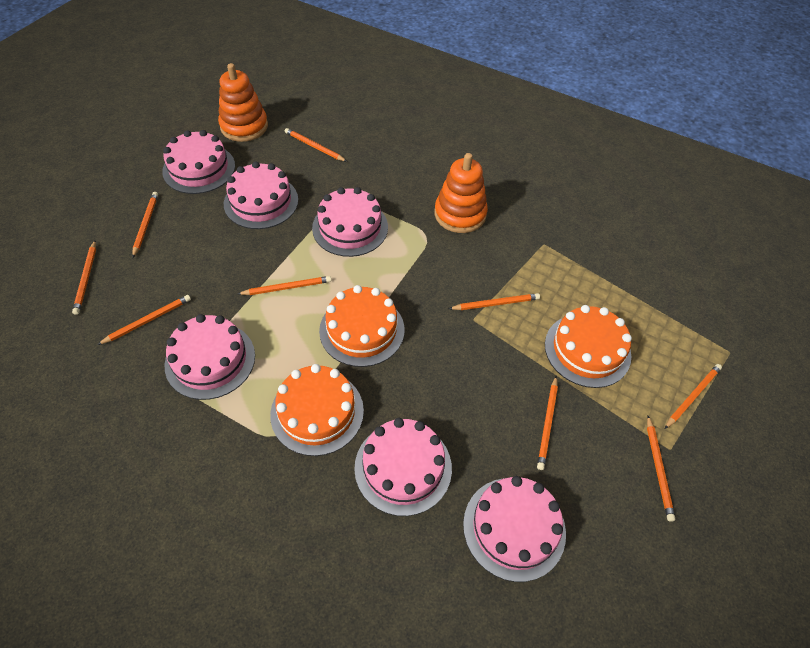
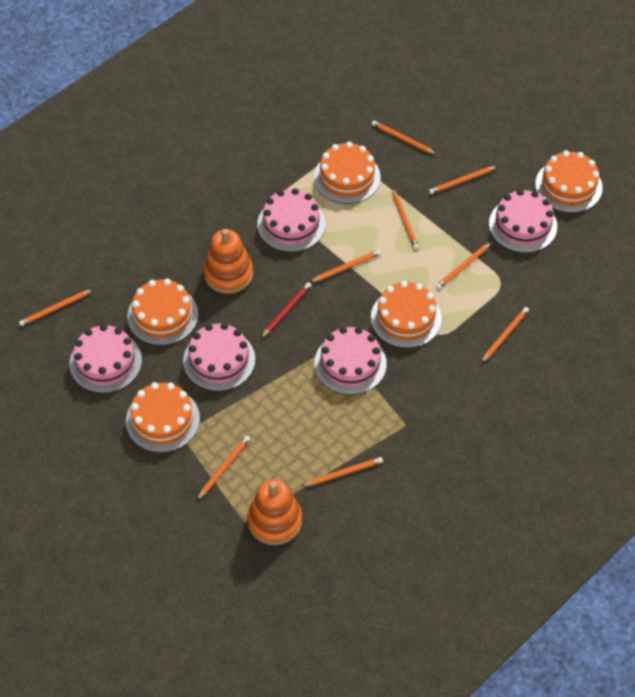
orange cake: [270,364,364,456] [319,285,404,367] [545,305,632,388] = 3 -> [126,382,200,453] [127,279,198,346] [314,142,381,204] [371,281,442,348] [535,150,603,213] = 5
pink cake: [162,130,235,194] [165,314,255,400] [224,161,298,229] [312,187,388,257] [354,418,452,516] [463,476,566,582] = 6 -> [69,324,142,393] [183,323,255,391] [257,188,326,252] [314,327,387,395] [489,189,557,253] = 5
red pencil: none = 0 -> [261,282,311,338] = 1

